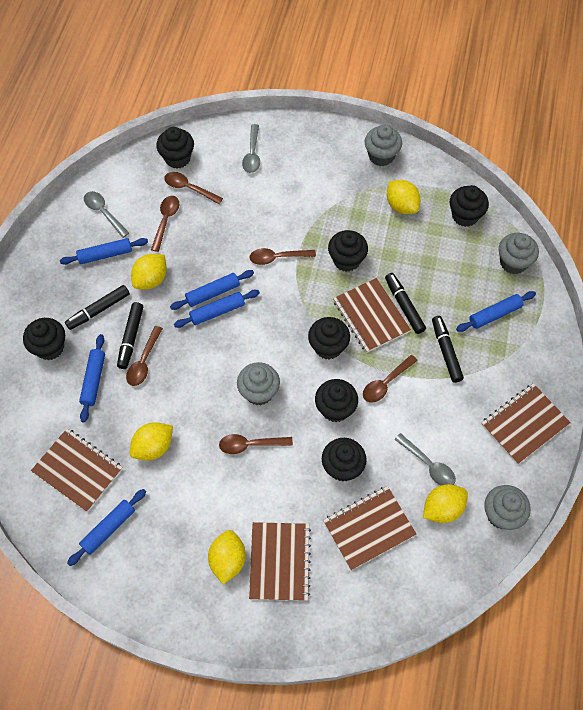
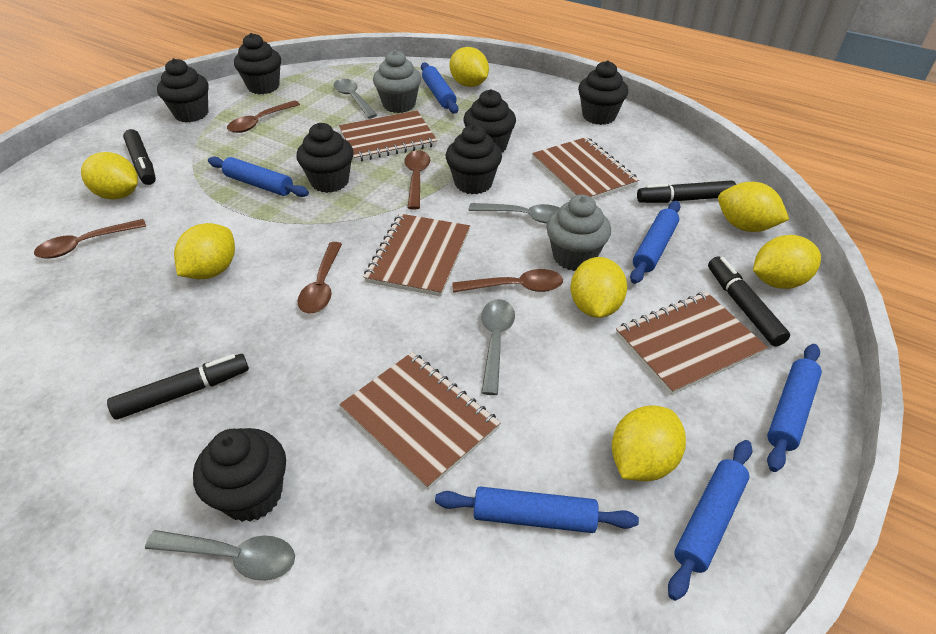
brown spoon: [126,326,163,386] [151,196,179,252] [164,172,223,204] [219,434,293,454] [249,248,316,265] [363,355,418,403] = 6 -> [34,219,146,258] [227,100,300,133] [297,242,342,313] [404,150,430,209] [452,269,563,293] = 5
grey cupcake: [237,362,280,405] [365,124,402,166] [484,485,531,530] [499,233,539,274] = 4 -> [373,50,421,113] [546,195,611,271] = 2
grey spoon: [84,191,129,238] [242,124,260,173] [394,433,456,486] = 3 -> [145,530,295,581] [334,79,377,118] [468,203,560,223] [481,299,515,395] = 4
yellow lemon: [130,422,173,461] [131,254,167,290] [208,530,246,584] [387,180,420,214] [423,484,468,523] = 5 -> [81,152,138,200] [174,223,235,279] [450,47,489,87] [570,257,627,318] [612,406,686,481] [718,182,789,232] [753,235,821,289] = 7

